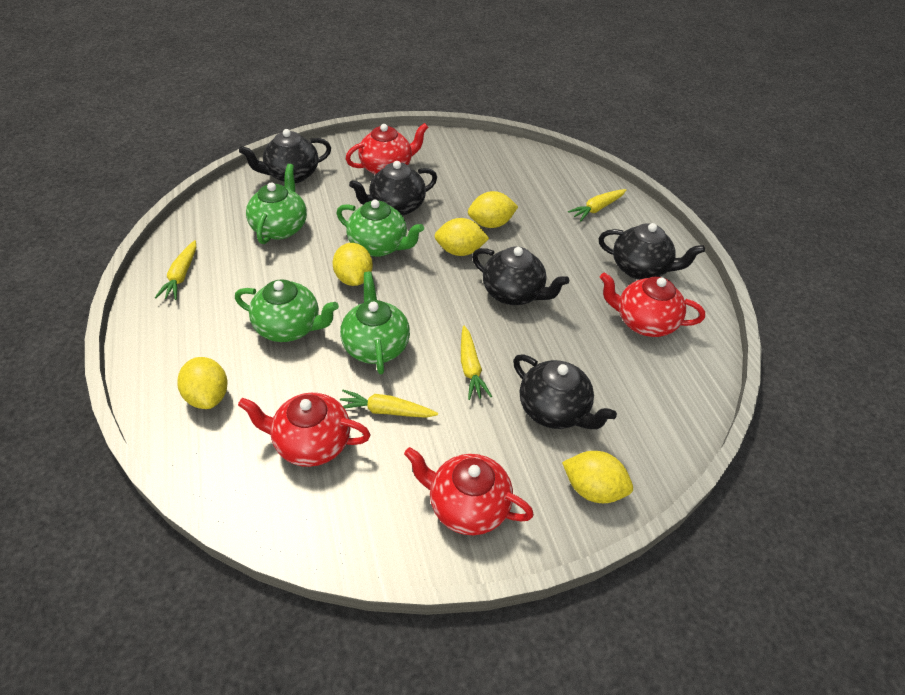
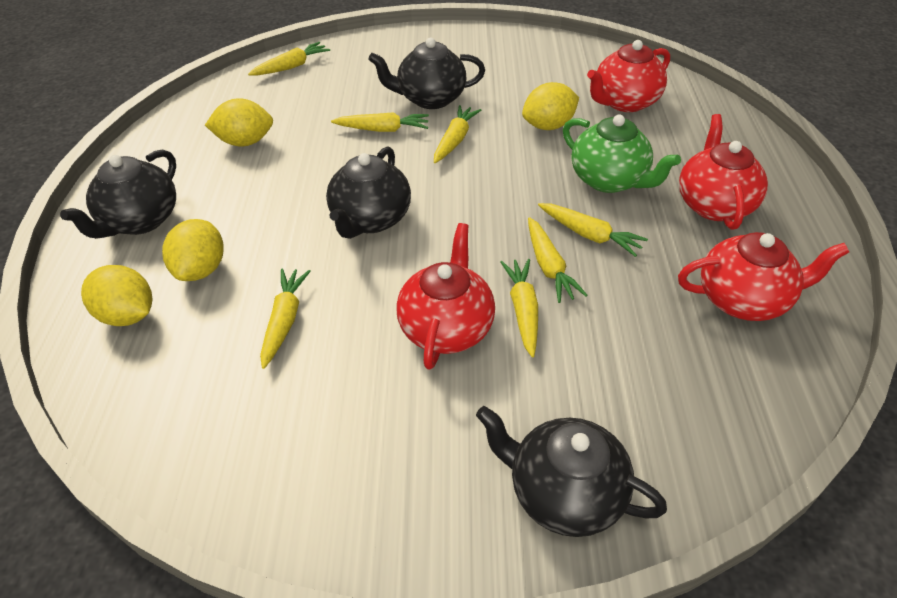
black teapot: [239,129,331,183] [349,161,437,216] [472,246,569,305] [513,354,617,429] [599,223,705,280] = 5 -> [60,150,176,238] [326,146,411,239] [368,38,485,109] [476,406,667,537] = 4
green teapot: [235,279,339,342] [246,164,307,244] [337,200,424,257] [340,271,410,374] = 4 -> [563,114,681,193] = 1
yellow carrot: [155,240,196,300] [340,390,438,418] [461,326,492,400] [568,189,626,221] = 4 -> [248,42,330,76] [260,269,311,369] [331,112,429,132] [434,105,481,163] [500,259,538,358] [528,217,588,303] [538,203,648,257] = 7
yellow lemon: [177,357,228,409] [332,243,373,286] [434,218,489,256] [468,191,518,228] [562,451,633,503] = 5 -> [81,265,152,326] [162,219,224,281] [205,98,273,147] [522,82,579,130] = 4

